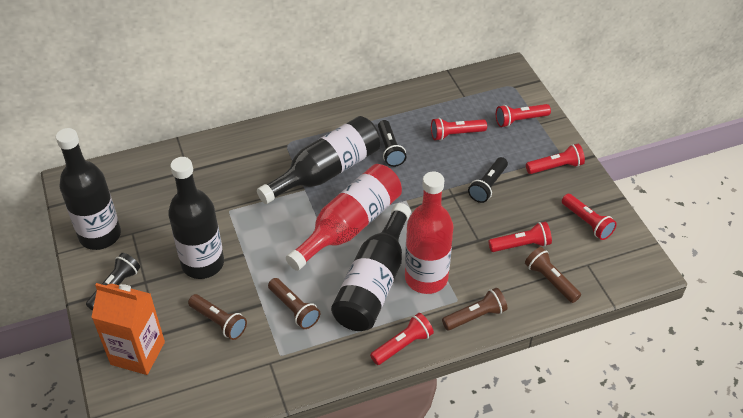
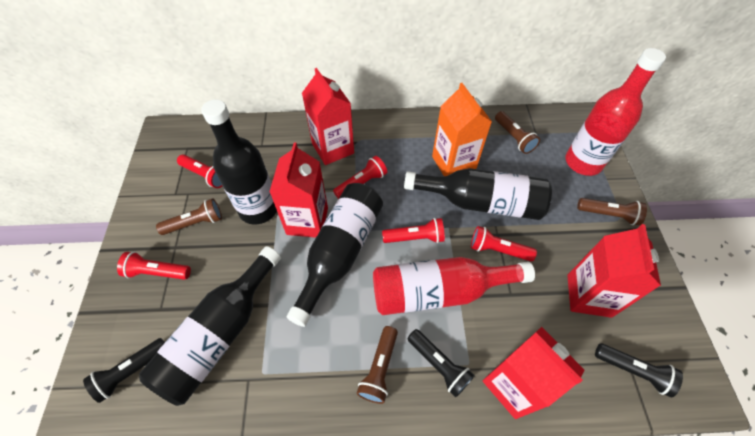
red carton: none = 0 -> [269,142,328,238] [302,68,354,165] [483,327,584,419] [567,224,661,318] = 4
red flashlight: [370,313,434,365] [431,118,487,141] [488,222,552,252] [496,104,551,127] [526,144,585,174] [562,194,617,240] = 6 -> [117,252,191,280] [177,154,222,188] [333,156,387,199] [382,218,445,243] [471,226,537,261] = 5

